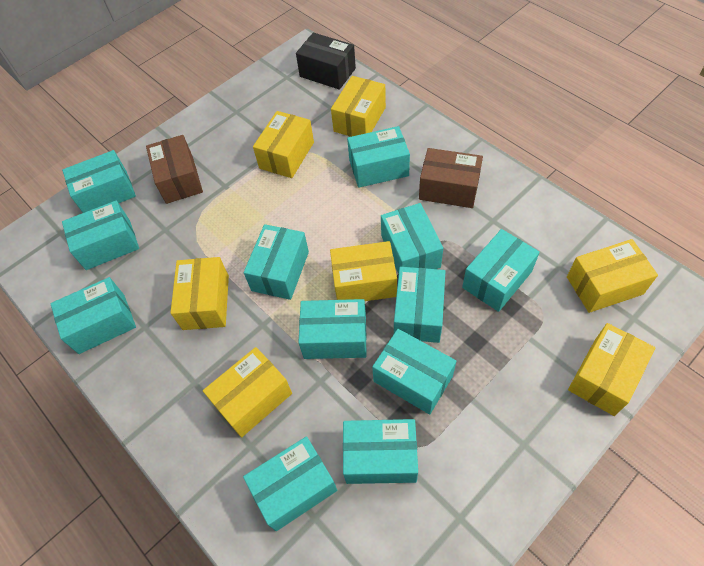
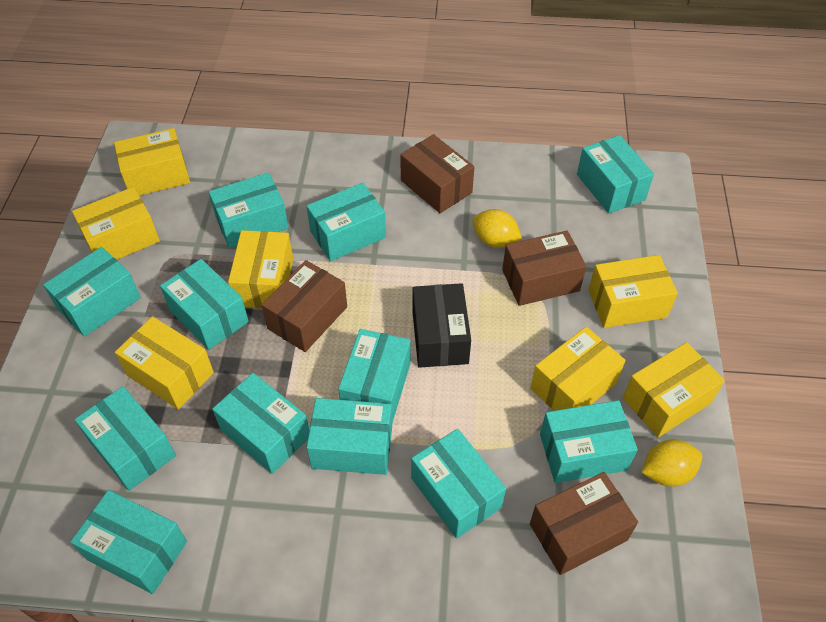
brown box: [146,135,203,204] [419,148,483,208] = 2 -> [261,260,347,352] [400,134,474,213] [502,231,587,306] [530,472,638,575] = 4
yellow lemon: none = 0 -> [472,209,522,248] [641,440,702,487] = 2

